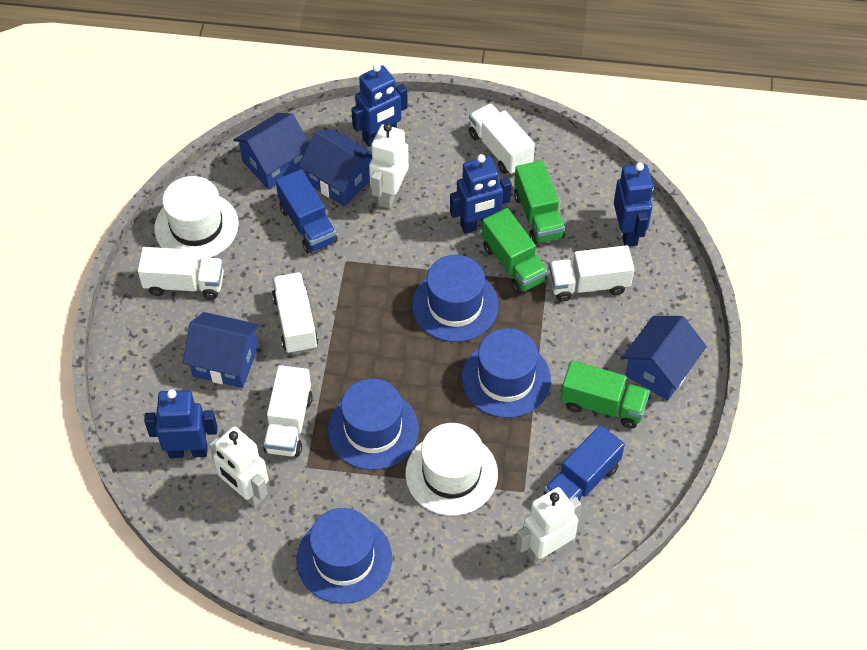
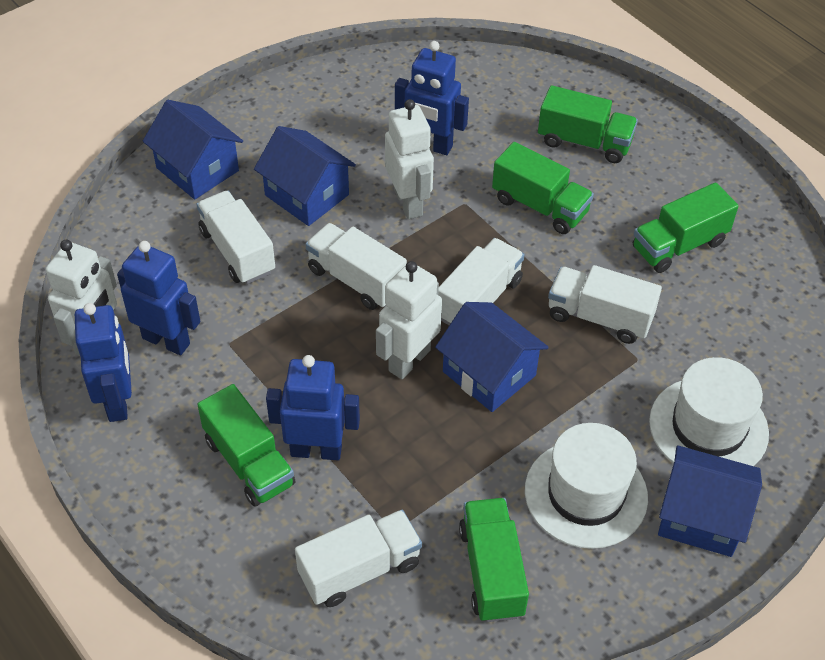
blue hat: [297,508,392,604] [328,378,419,470] [412,255,499,342] [462,328,551,418] = 4 -> none = 0
blue truck: [276,169,338,254] [544,425,625,503] = 2 -> none = 0
green truck: [482,208,548,294] [514,160,565,244] [560,360,650,429] = 3 -> [197,384,295,507] [459,498,529,622] [492,142,594,234] [538,85,638,163] [633,182,739,273] = 5

